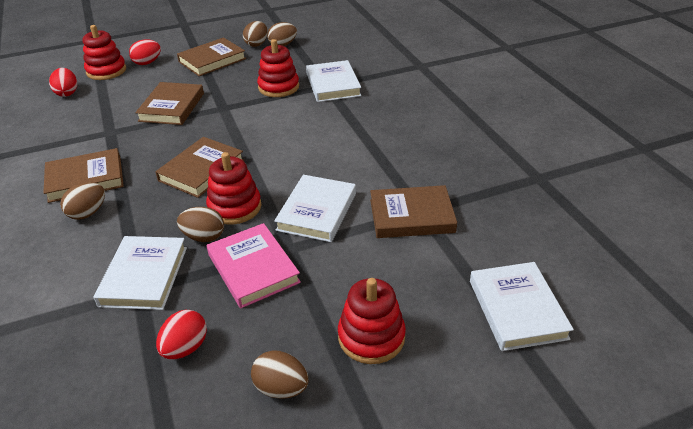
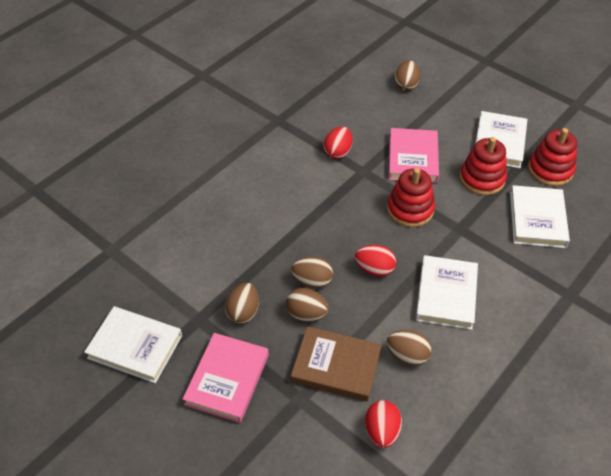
brown book: [43,148,124,203] [135,82,204,125] [155,137,244,198] [177,37,246,76] [370,185,457,238] = 5 -> [291,326,382,402] = 1
pink book: [207,223,301,308] = 1 -> [183,333,269,423] [389,128,439,183] = 2
red stacking toy: [83,25,126,80] [206,152,261,225] [257,39,299,97] [338,278,406,364] = 4 -> [387,168,435,227] [460,137,507,195] [528,128,577,186] = 3

